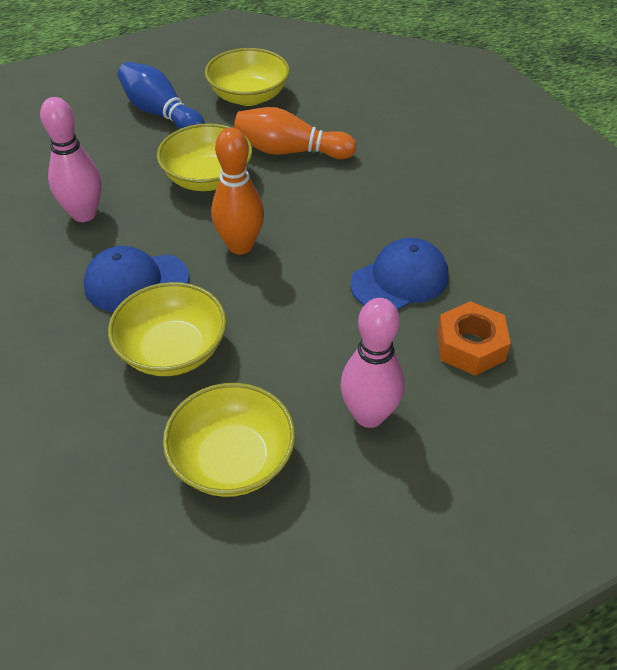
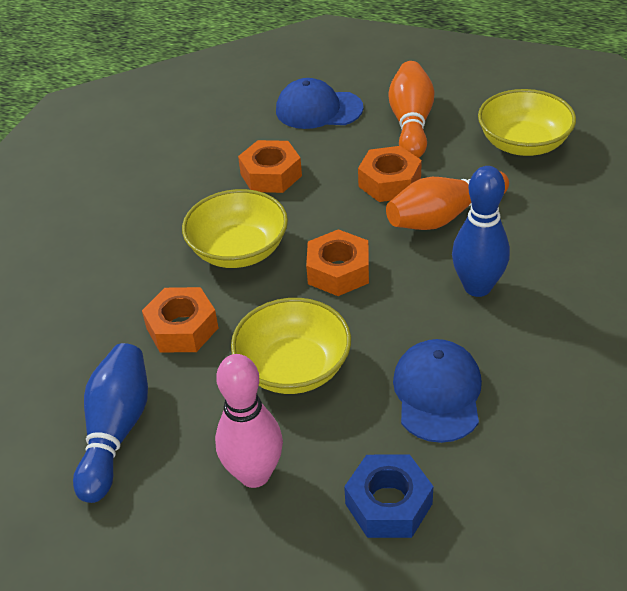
blue bowling pin: [118,62,205,129] = 1 -> [73,343,148,503] [452,166,510,297] = 2
blue nut: none = 0 -> [344,454,433,538] = 1
orange nut: [437,301,511,376] = 1 -> [142,287,218,352] [238,140,302,193] [306,229,369,296] [358,146,422,202] = 4
pink bowling pin: [40,97,102,222] [340,298,405,428] = 2 -> [215,354,283,488] = 1
yellow bowl: [108,282,227,376] [157,123,252,191] [163,383,295,497] [205,48,290,106] = 4 -> [182,189,288,268] [231,298,351,394] [478,89,576,156] = 3

